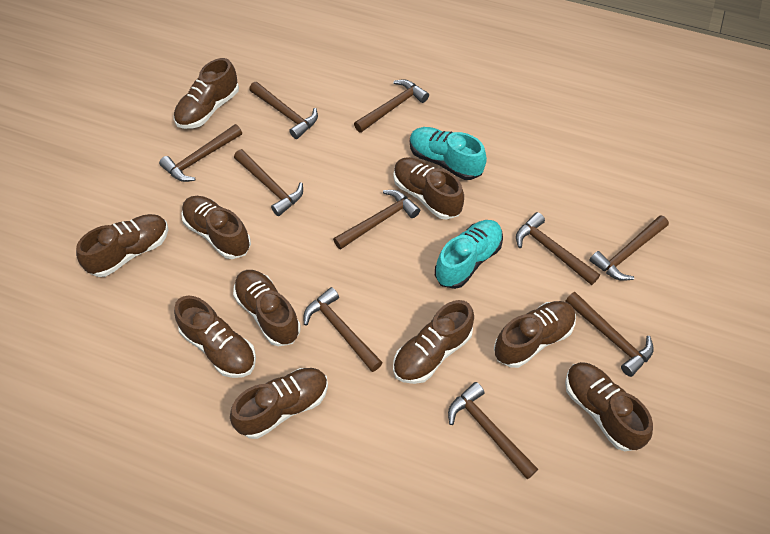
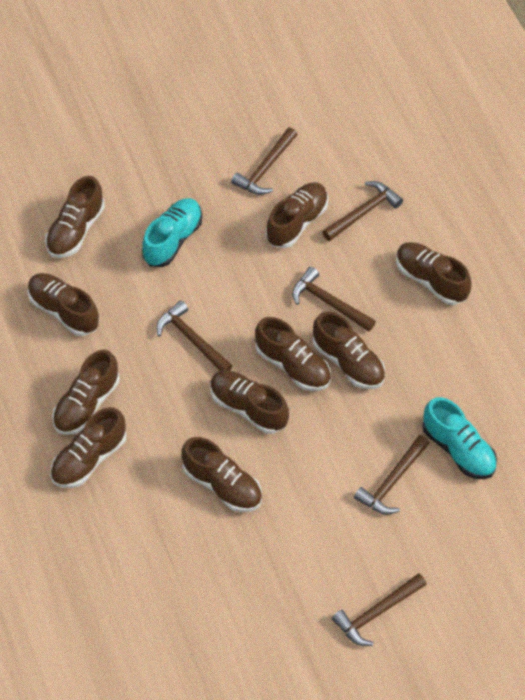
brown hammer: [159,124,242,182] [234,149,303,216] [249,82,318,139] [304,287,383,372] [333,190,420,250] [354,79,429,133] [448,382,538,480] [516,212,600,285] [565,292,654,377] [590,215,669,281] = 10 -> [156,300,233,371] [231,127,297,195] [292,267,376,332] [322,181,403,241] [332,573,426,646] [354,435,429,515] = 6

